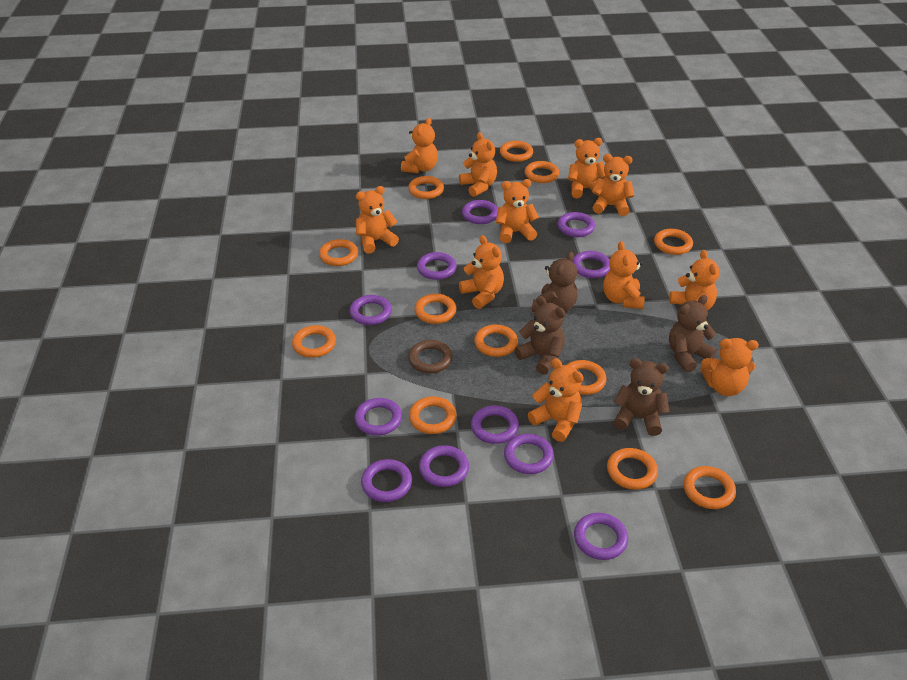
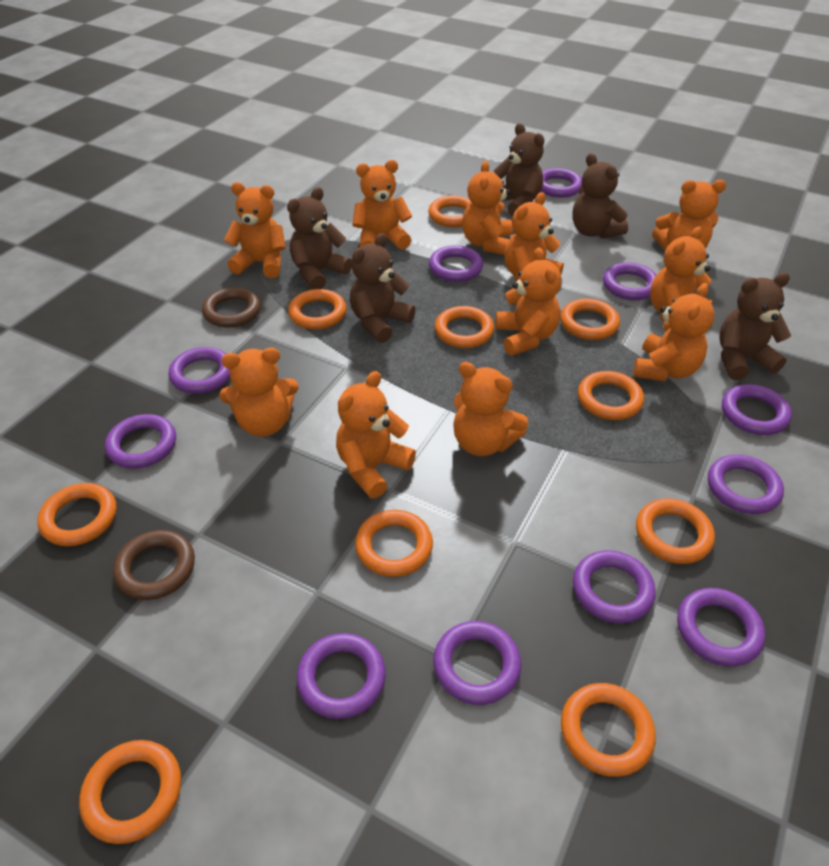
brown ring: [408,340,453,373] = 1 -> [113,530,195,600] [202,287,261,328] = 2
brown teddy bear: [514,296,565,375] [532,252,577,312] [614,358,669,436] [669,295,717,373] = 4 -> [287,187,352,289] [350,233,416,343] [493,123,545,216] [572,153,628,239] [719,273,791,380] = 5
orange ring: [292,325,336,358] [319,239,358,266] [408,176,444,199] [409,397,456,434] [414,294,456,324] [474,324,518,357] [500,141,533,162] [525,161,559,183] [567,360,607,395] [607,448,658,490] [654,229,693,255] [683,466,736,509] = 12 -> [37,483,117,546] [79,740,181,844] [288,289,347,330] [355,510,433,577] [428,196,471,227] [435,306,494,348] [560,298,620,340] [561,683,656,777] [578,371,644,420] [636,498,715,564] = 10

